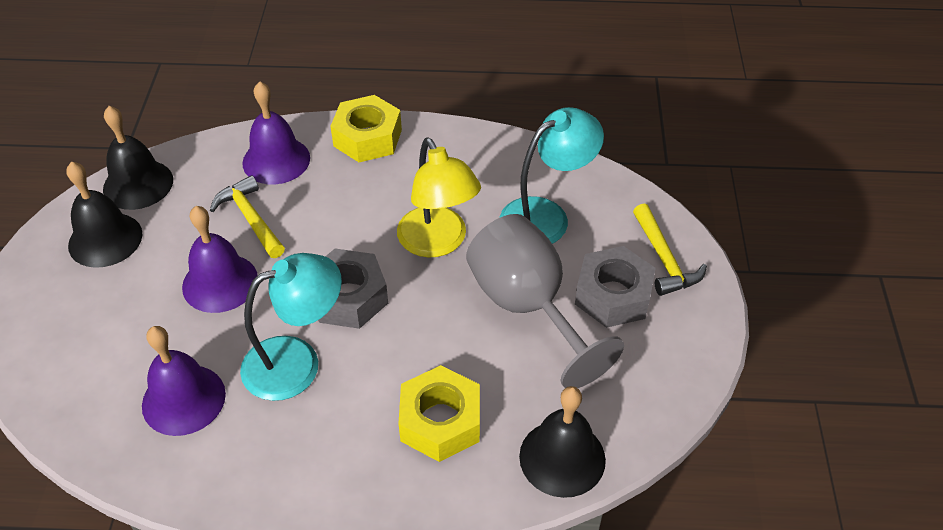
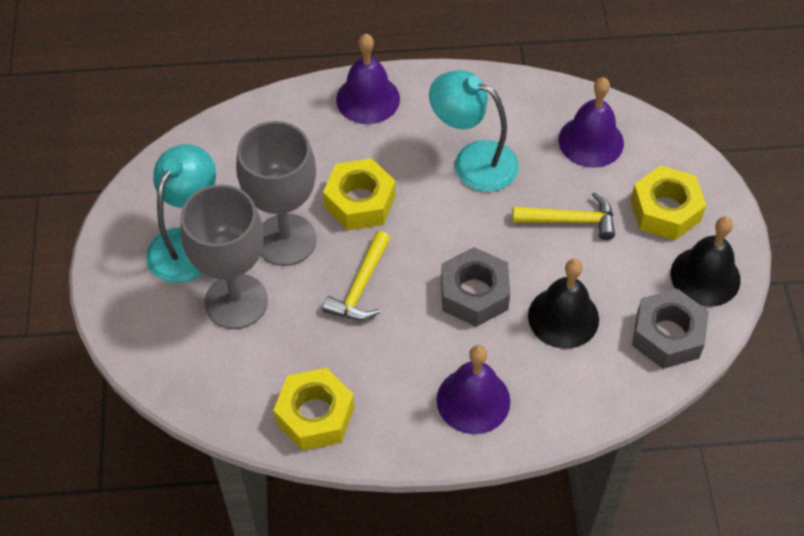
black bell: [66,162,143,268] [103,106,173,210] [519,386,606,498] = 3 -> [528,259,599,349] [670,216,741,307] = 2
grey goblet: [466,214,624,388] = 1 -> [180,184,268,329] [236,121,317,266] = 2
yellow lamp: [397,138,481,258] = 1 -> none = 0
yellow nut: [331,95,402,162] [398,365,480,462] = 2 -> [273,368,354,451] [323,158,395,230] [631,165,706,240] = 3

